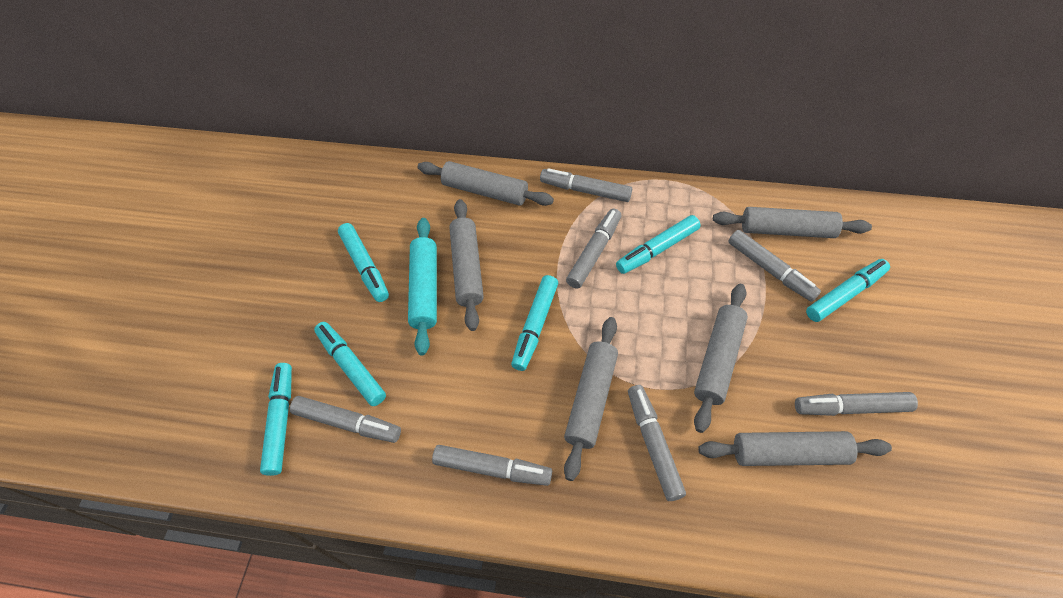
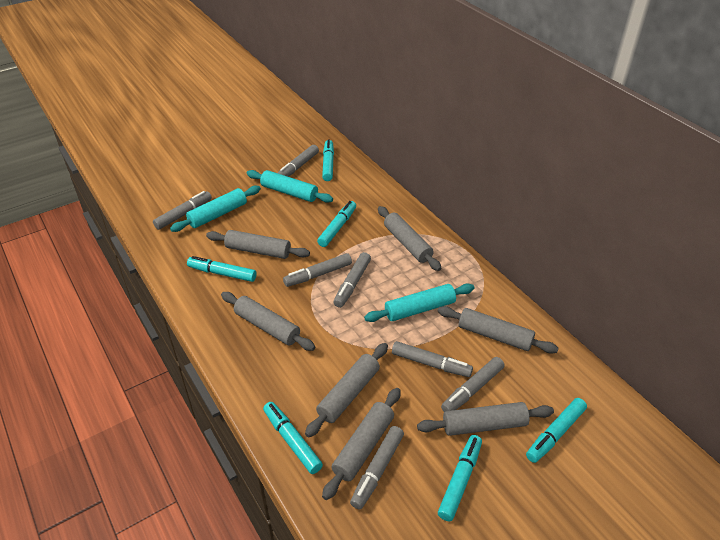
grey rolling pin: [418,161,554,206] [449,199,484,331] [564,317,618,481] [694,284,748,433] [698,431,892,466] [713,207,872,238] = 6 -> [206,230,310,259] [221,292,315,351] [305,343,388,437] [322,388,401,500] [378,206,442,271] [417,402,554,436] [438,306,559,354] = 7
turquoise rolling pin: [408,218,437,355] = 1 -> [170,186,261,232] [247,170,333,203] [364,283,474,322] = 3

